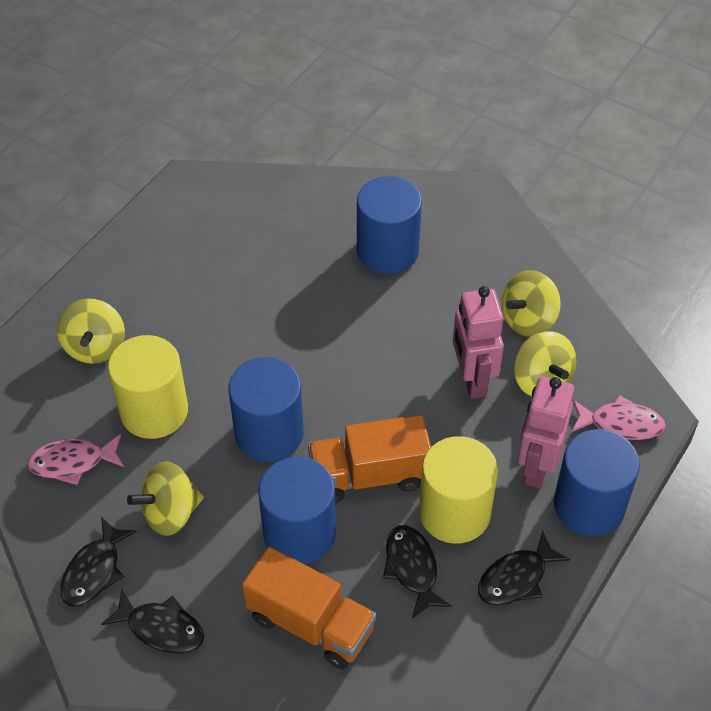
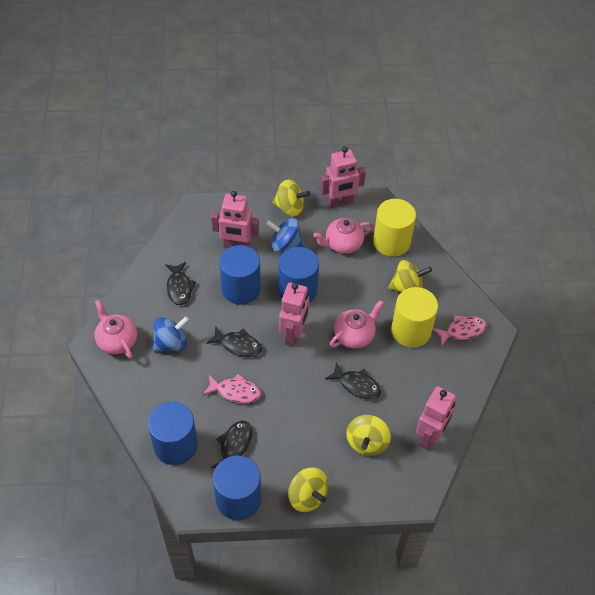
blue spinning top: none = 0 -> [152,316,189,352] [266,218,304,252] = 2
orange truck: [242,546,376,669] [308,414,431,503] = 2 -> none = 0
pink robot: [453,286,504,399] [517,377,574,488] = 2 -> [211,191,259,248] [279,283,309,347] [320,147,366,208] [416,386,456,450] = 4
pink teapot: none = 0 -> [94,300,137,359] [313,218,373,254] [330,300,384,349] = 3

